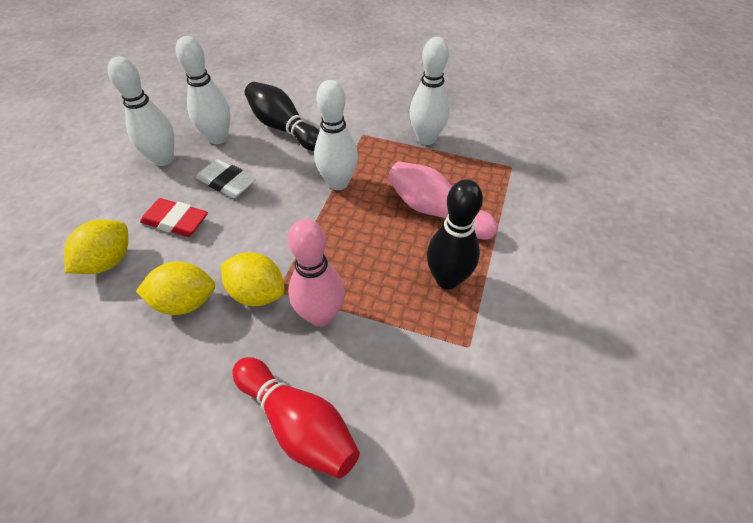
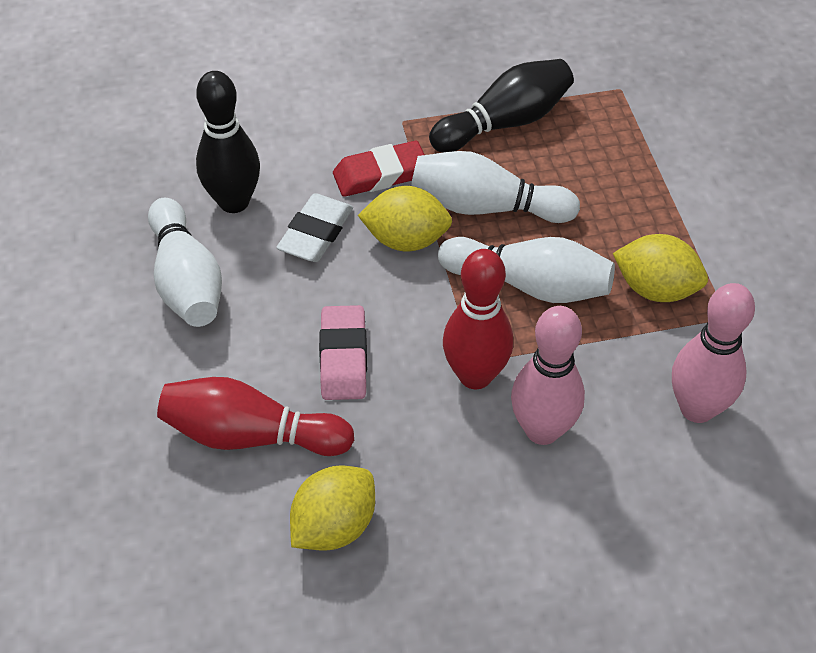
pink eraser: none = 0 -> [319,305,367,400] = 1
red bowling pin: [232,357,360,479] = 1 -> [157,377,354,456] [443,249,513,389] = 2
white bowling pin: [107,57,174,166] [176,36,231,144] [314,80,358,190] [409,37,450,145] = 4 -> [148,198,222,327] [411,151,580,223] [438,237,615,303] = 3

